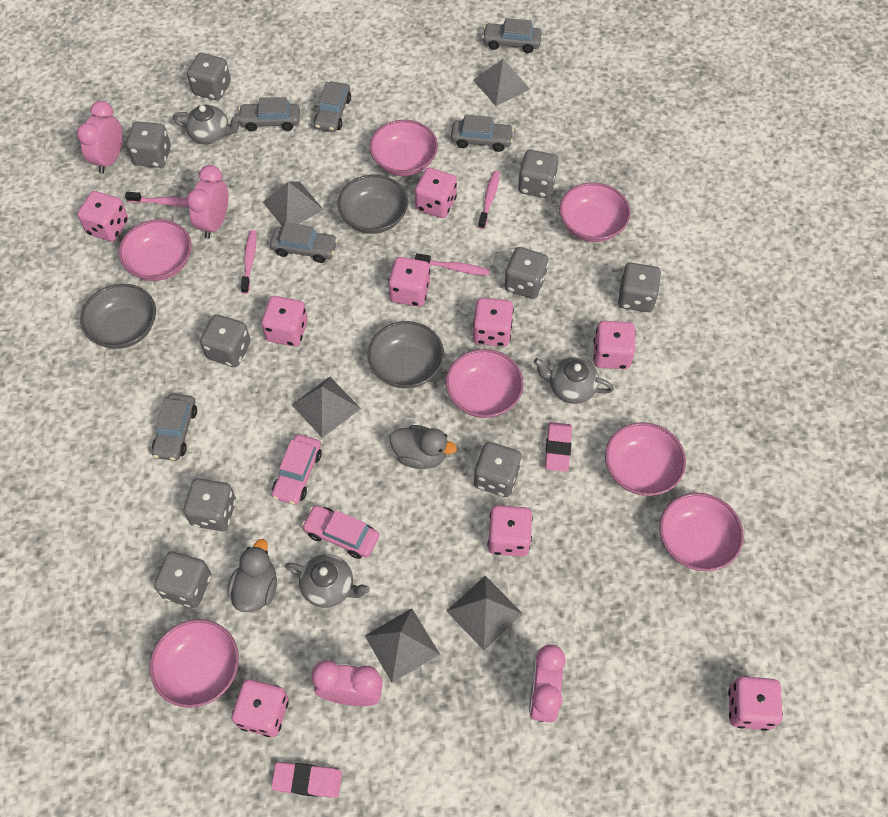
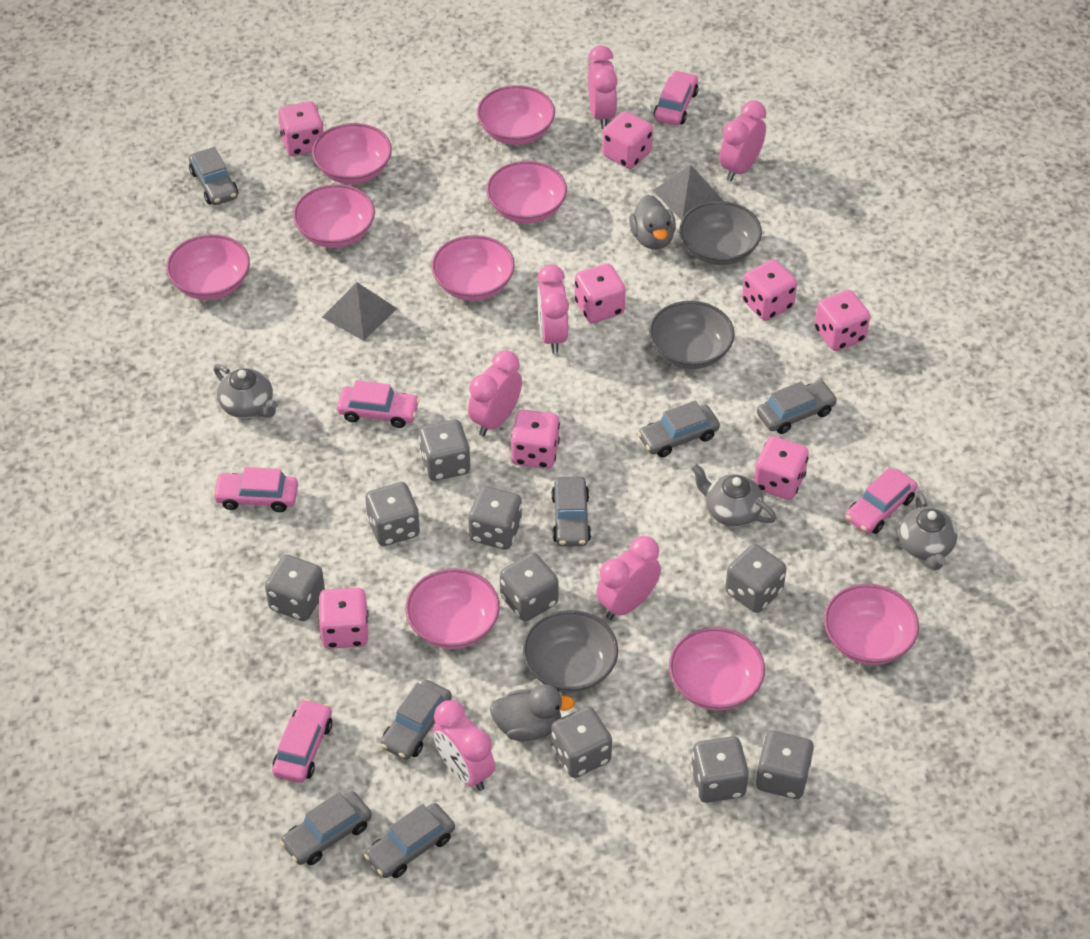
grey car: [152,394,197,461] [239,97,300,131] [270,222,338,263] [314,82,351,132] [451,115,514,152] [482,18,542,53] = 6 -> [189,147,238,205] [280,791,372,865] [364,803,455,878] [381,680,452,760] [551,477,591,546] [638,401,720,457] [757,381,838,434] = 7
grey pyramid: [263,182,324,227] [292,377,361,438] [365,608,440,683] [446,576,523,650] [473,59,530,106] = 5 -> [322,282,398,341] [653,165,724,220] = 2
pink bowl: [118,219,192,281] [150,619,239,708] [369,120,438,176] [446,349,524,418] [559,182,631,242] [605,422,686,496] [660,493,744,571] = 7 -> [166,234,250,300] [293,184,375,248] [312,123,392,184] [405,568,500,649] [431,235,515,301] [477,85,555,145] [486,161,567,223] [669,627,765,711] [824,584,919,665] = 9
pink car: [272,434,322,505] [302,505,379,559] = 2 -> [213,467,298,512] [272,699,332,783] [337,380,420,428] [653,70,699,125] [845,468,918,534] = 5
pink clock: [77,101,123,174] [186,165,228,239] [311,660,383,706] [529,644,566,722] = 4 -> [433,700,495,791] [468,350,522,436] [537,265,569,353] [588,46,618,129] [596,536,661,620] [719,100,766,181] = 6
pink dice: [77,191,128,242] [232,679,289,737] [261,296,308,346] [388,257,430,307] [415,168,457,218] [473,298,514,347] [488,505,533,557] [593,321,636,369] [728,676,783,731] = 9 -> [278,101,324,156] [318,588,369,649] [511,410,560,469] [575,263,626,323] [602,111,653,169] [742,259,797,321] [754,436,809,500] [815,290,870,351] = 8
pink eraser: [271,762,342,798] [545,422,572,472] = 2 -> none = 0
pink toothbrush: [125,192,188,207] [241,230,257,294] [415,253,490,276] [478,171,500,229] = 4 -> none = 0

